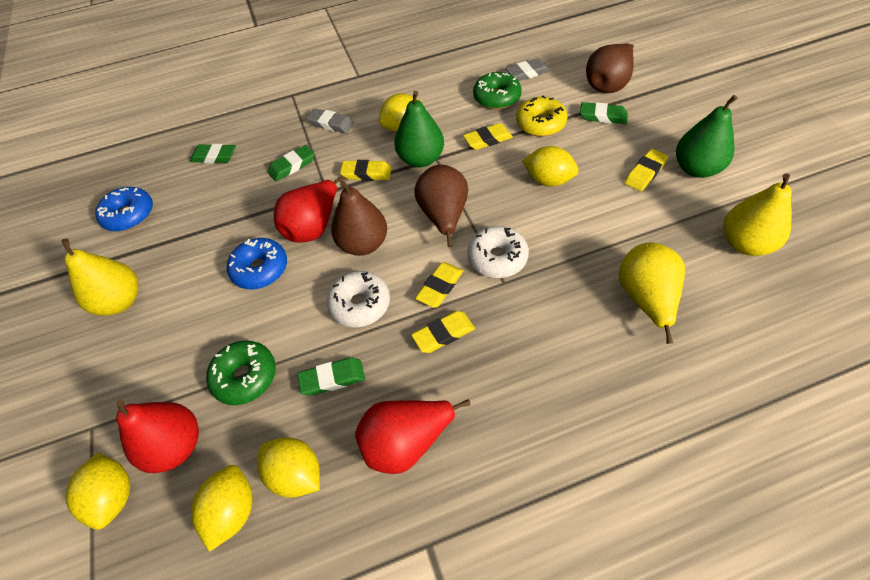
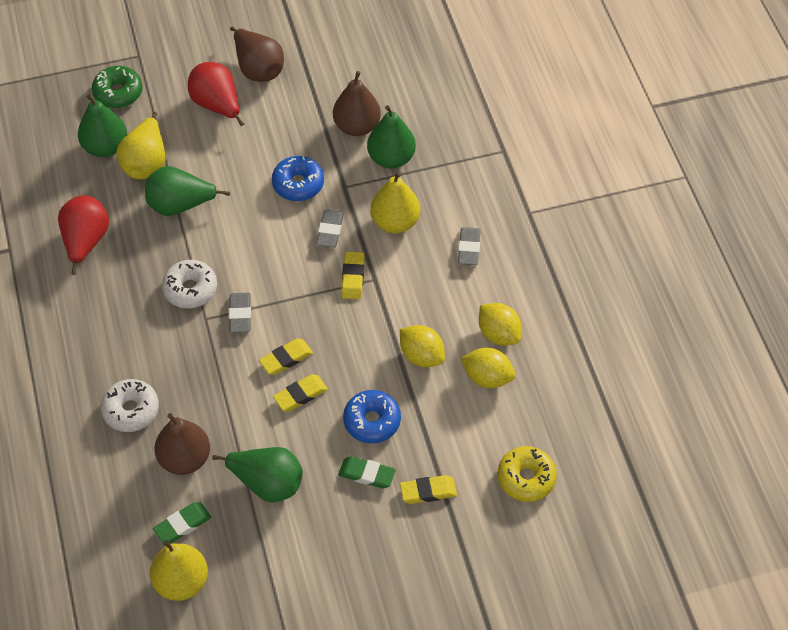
green donut: [206,341,276,405] [473,72,522,109] = 2 -> [92,66,143,108] = 1
green eraser: [190,144,236,163] [268,145,315,182] [297,358,365,396] [580,102,628,124] = 4 -> [153,502,211,544] [338,456,396,488] = 2
green pear: [394,91,444,167] [676,95,737,178] = 2 -> [78,94,127,157] [145,166,230,216] [212,447,303,502] [367,105,416,169] = 4
grey eraser: [306,108,354,133] [505,58,550,81] = 2 -> [229,293,251,333] [316,210,344,248] [458,227,481,265] = 3
red pear: [116,400,199,473] [274,177,343,243] [355,399,471,474] = 3 -> [58,195,109,275] [188,62,244,126] = 2
yellow eraser: [340,160,392,181] [411,311,475,353] [415,262,463,308] [463,123,513,150] [624,149,668,191] = 5 -> [259,338,313,375] [273,374,328,412] [341,252,365,299] [400,475,457,504] = 4
yellow lemon: [66,453,130,530] [191,465,252,552] [257,437,320,498] [379,93,422,131] [522,146,579,186] = 5 -> [400,325,445,367] [461,348,516,388] [479,303,522,346] = 3

